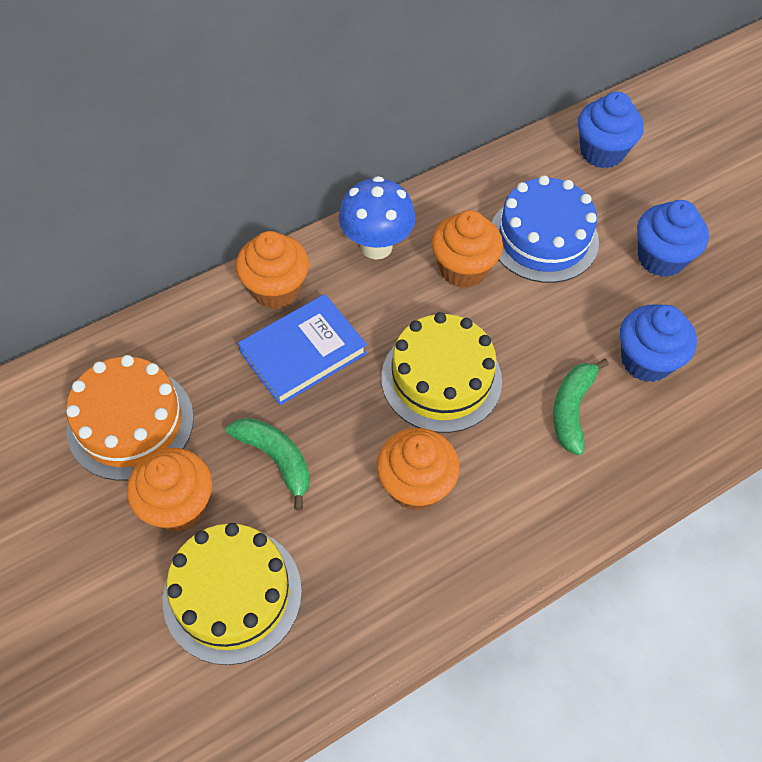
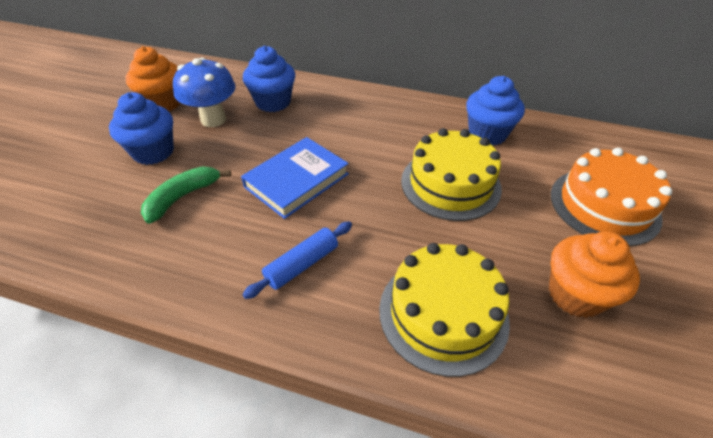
blue cake: [492,175,599,283] = 1 -> none = 0
blue rolling pin: none = 0 -> [242,222,352,299] = 1
green banana: [226,418,310,510] [553,359,609,455] = 2 -> [141,167,231,224] = 1
orange cupcake: [127,448,212,532] [236,231,309,309] [377,428,460,511] [431,210,503,288] = 4 -> [126,46,180,111] [549,231,640,318] = 2

